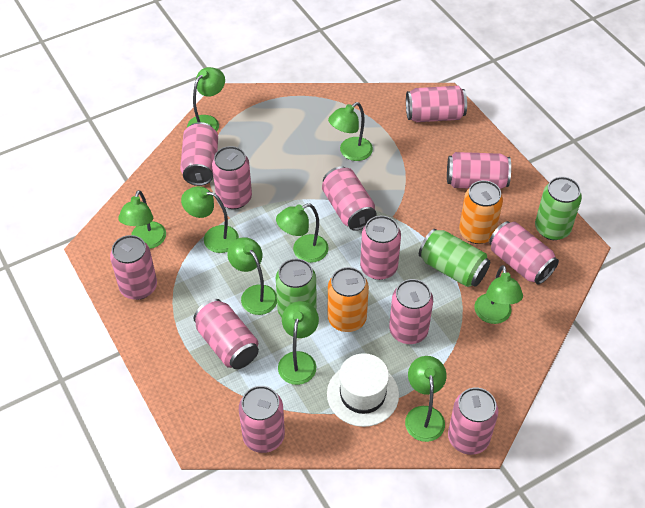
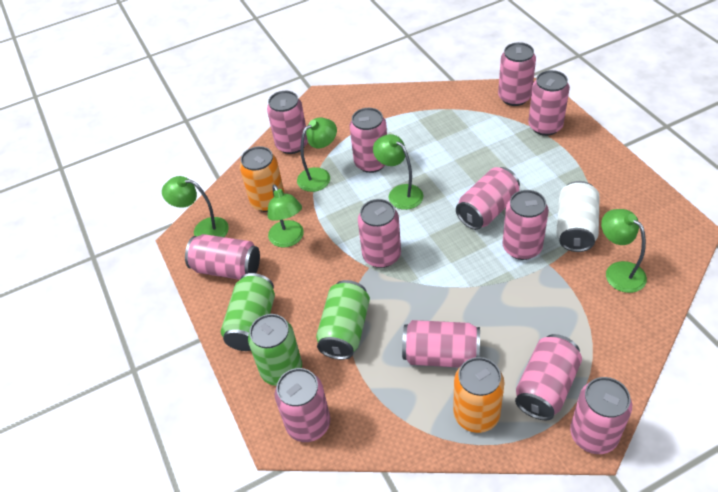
green lamp: [118,190,166,249] [181,186,239,253] [187,67,225,132] [227,237,277,315] [276,203,329,263] [278,301,319,385] [328,102,373,161] [405,356,447,442] [474,265,523,324] = 9 -> [162,176,229,237] [268,184,304,248] [297,118,337,192] [373,134,423,210] [601,209,647,293] = 5
white can: none = 0 -> [556,181,600,252] = 1
white hat: [327,353,399,427] = 1 -> none = 0

